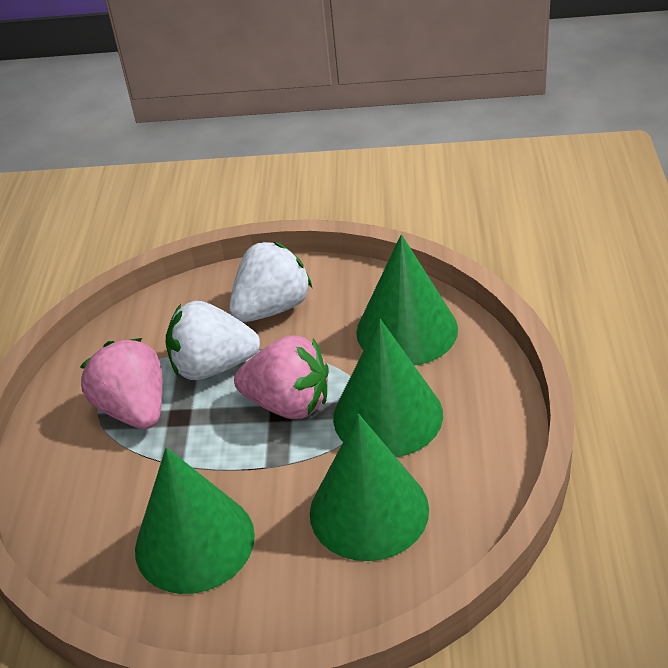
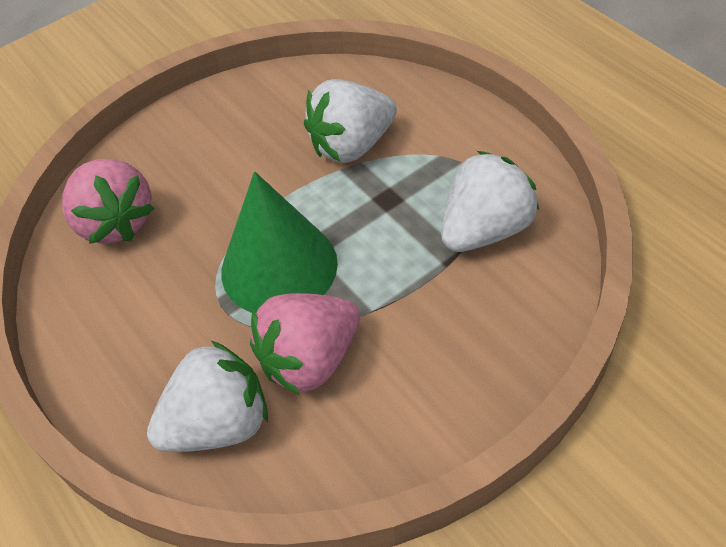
green cone: [135,447,255,594] [310,414,429,561] [333,319,443,457] [356,234,458,366] = 4 -> [221,171,338,314] = 1
white strawberry: [165,301,260,380] [229,242,312,322] = 2 -> [147,341,268,452] [304,79,397,163] [441,151,539,252] = 3

